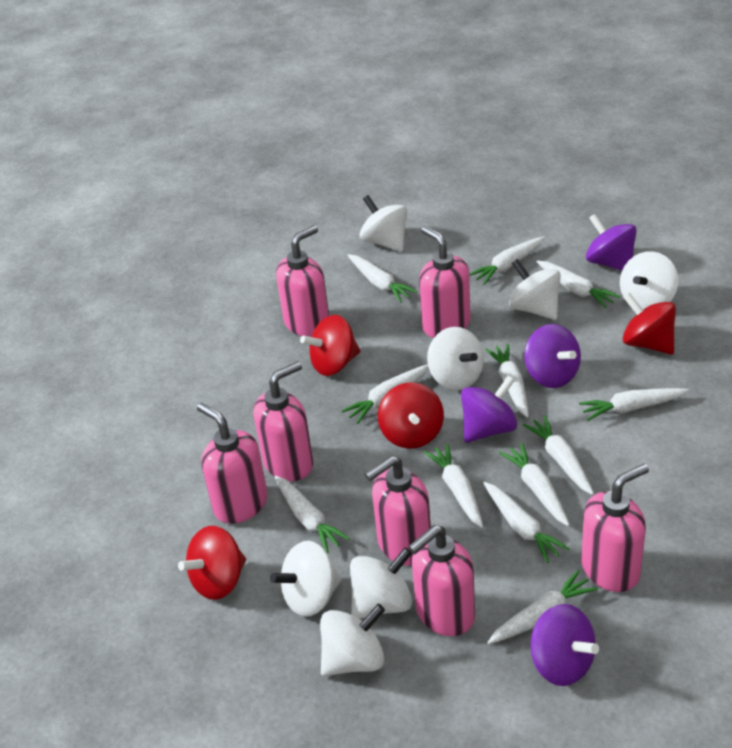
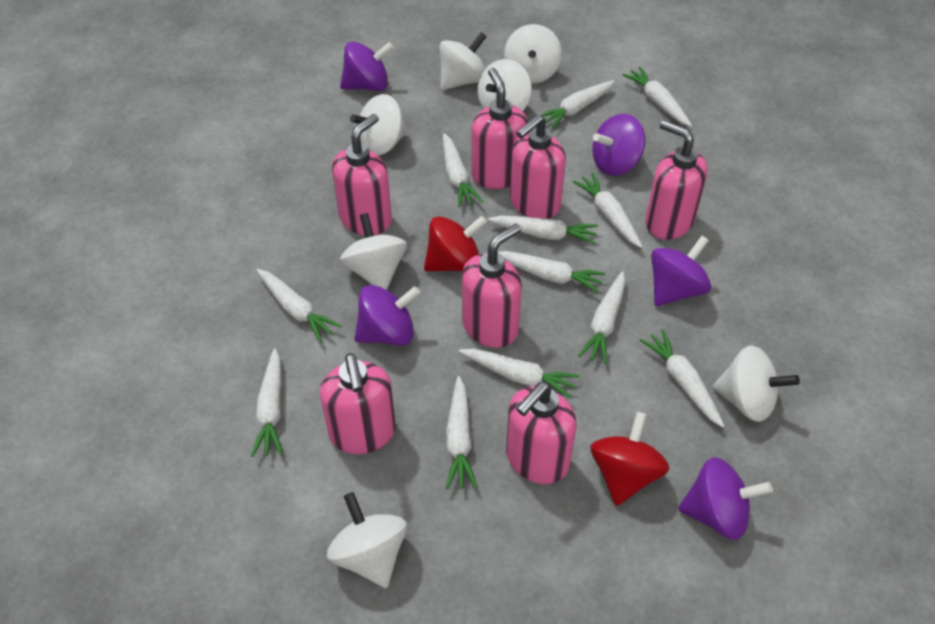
purple spinning top: [461,376,517,443] [524,324,581,388] [531,604,599,686] [586,214,637,271] = 4 -> [340,41,394,91] [354,285,420,346] [592,114,645,176] [651,236,711,306] [678,457,773,540] = 5
red spinning top: [178,526,246,600] [300,315,360,376] [378,382,444,449] [623,293,676,355] = 4 -> [424,216,487,272] [590,412,669,506] = 2

